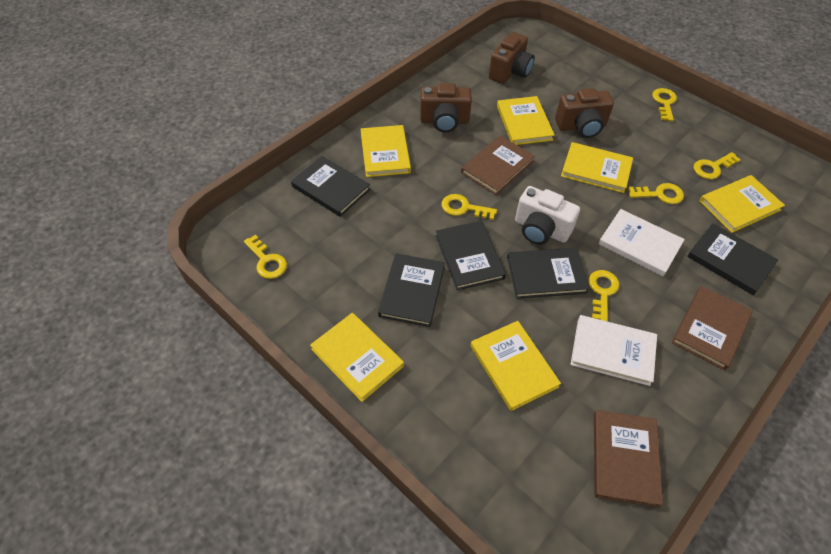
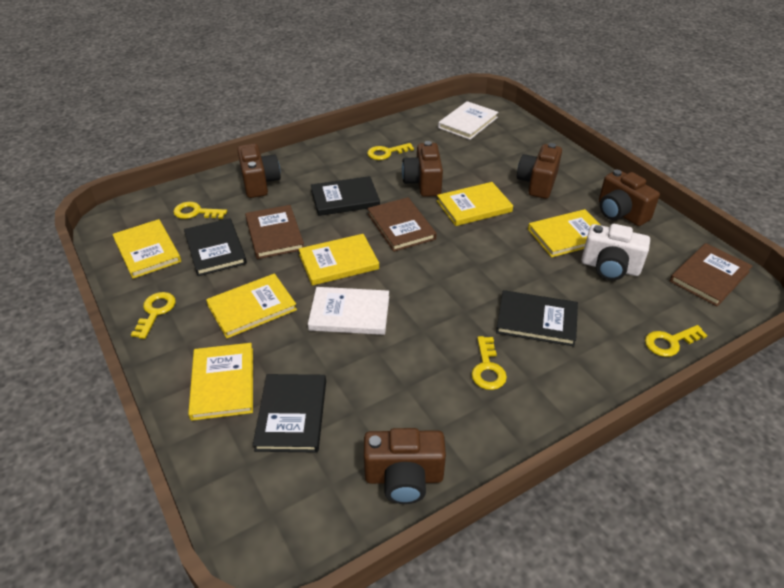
black book: [291,156,370,217] [378,253,445,327] [436,221,506,290] [507,248,590,299] [687,223,778,295] = 5 -> [184,218,247,276] [253,374,326,453] [311,176,380,216] [496,290,578,346] = 4
brown camera: [420,83,472,132] [489,32,535,84] [555,88,614,138] = 3 -> [237,143,281,198] [364,428,446,504] [402,141,443,197] [517,143,562,199] [599,170,660,226] = 5
yellow key: [244,235,287,279] [441,194,497,220] [588,270,619,322] [628,183,684,204] [652,88,677,121] [694,152,741,179] = 6 -> [131,292,176,339] [173,202,227,219] [367,143,414,160] [471,336,507,390] [645,325,708,357] = 5

